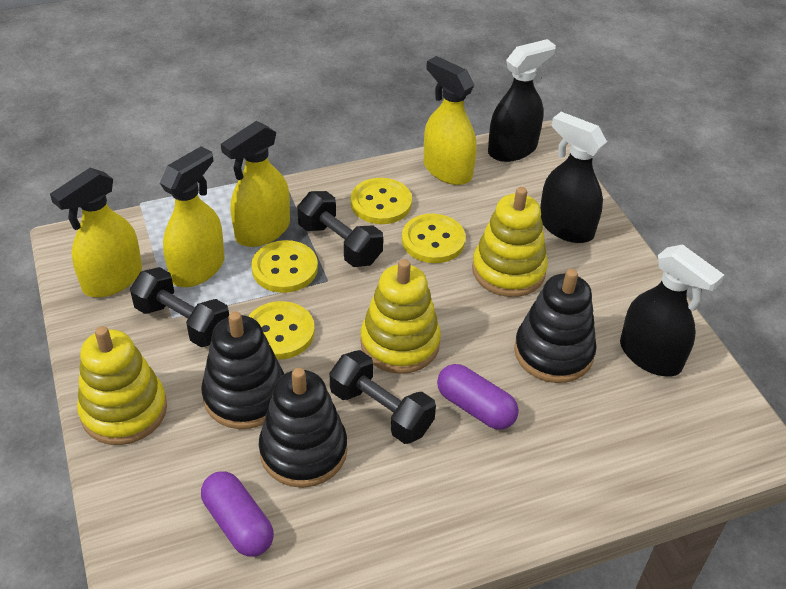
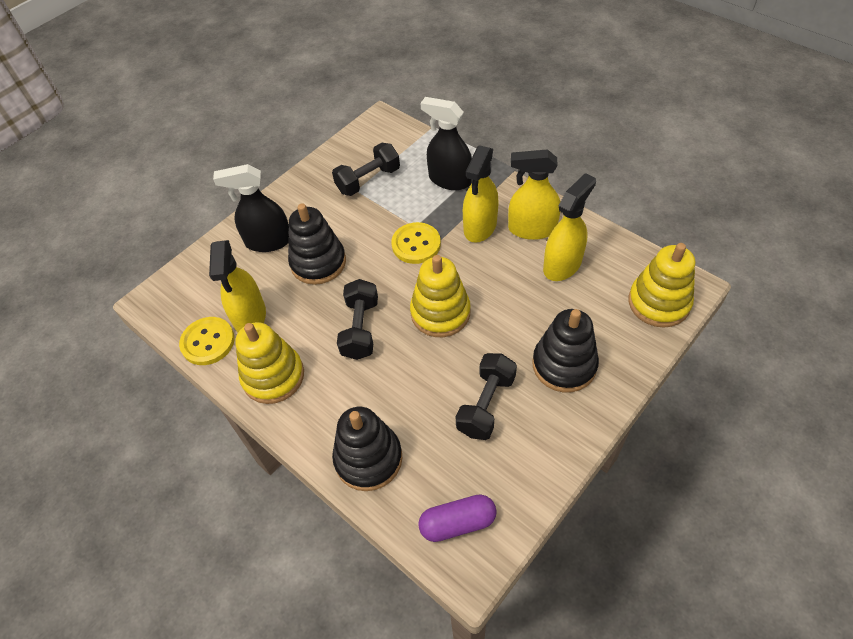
black spray bottle: [488,39,556,162] [540,112,607,243] [620,244,724,376] = 3 -> [213,164,289,252] [420,97,472,190] = 2
purple capsule: [201,471,274,557] [437,364,519,430] = 2 -> [418,494,497,542] = 1
yellow button: [249,301,315,360] [251,240,318,293] [351,178,412,224] [402,214,466,263] = 4 -> [179,317,235,365] [391,222,441,264] = 2

